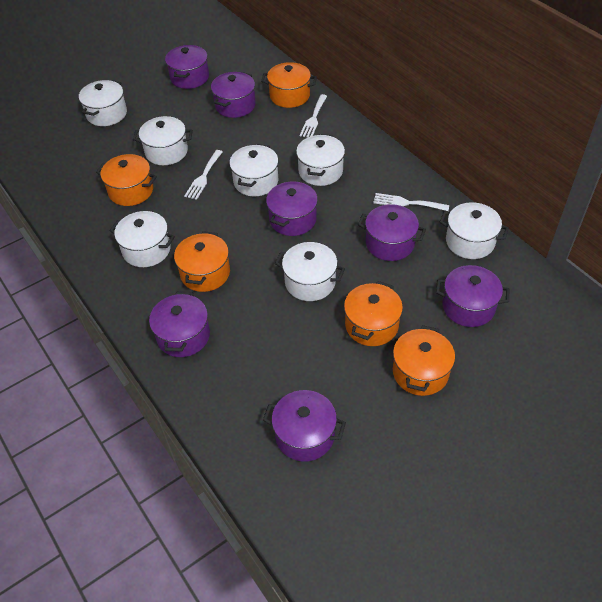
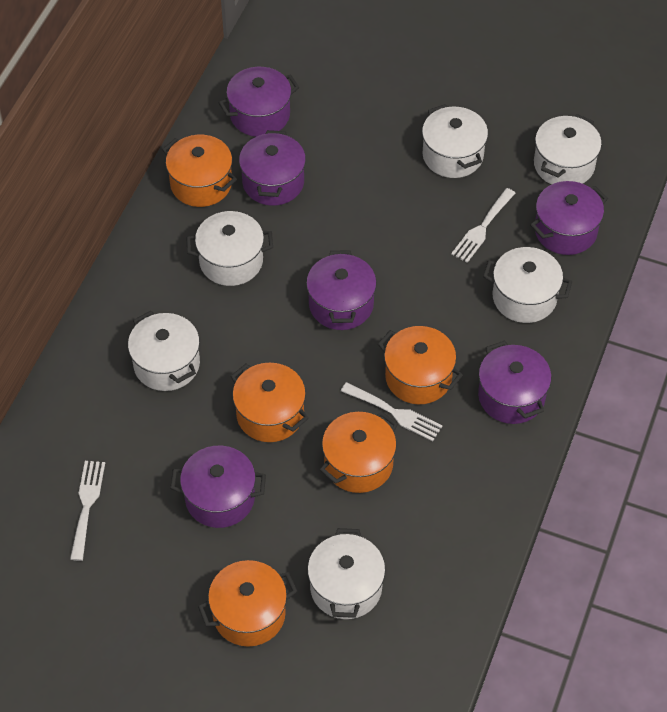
purple pot: [149,292,210,357] [165,45,209,89] [211,72,256,118] [263,390,346,462] [266,181,318,236] [358,204,426,261] [436,265,509,327] = 7 -> [170,446,266,528] [219,67,299,137] [239,130,306,206] [306,250,377,330] [478,340,551,424] [530,181,608,255] = 6
white pot: [79,80,127,126] [110,211,175,267] [133,116,193,165] [229,144,278,196] [275,242,345,301] [296,134,345,186] [440,202,509,259] = 7 -> [128,311,200,391] [186,211,273,286] [307,528,385,619] [422,104,488,178] [483,247,572,323] [534,114,602,185] = 6

